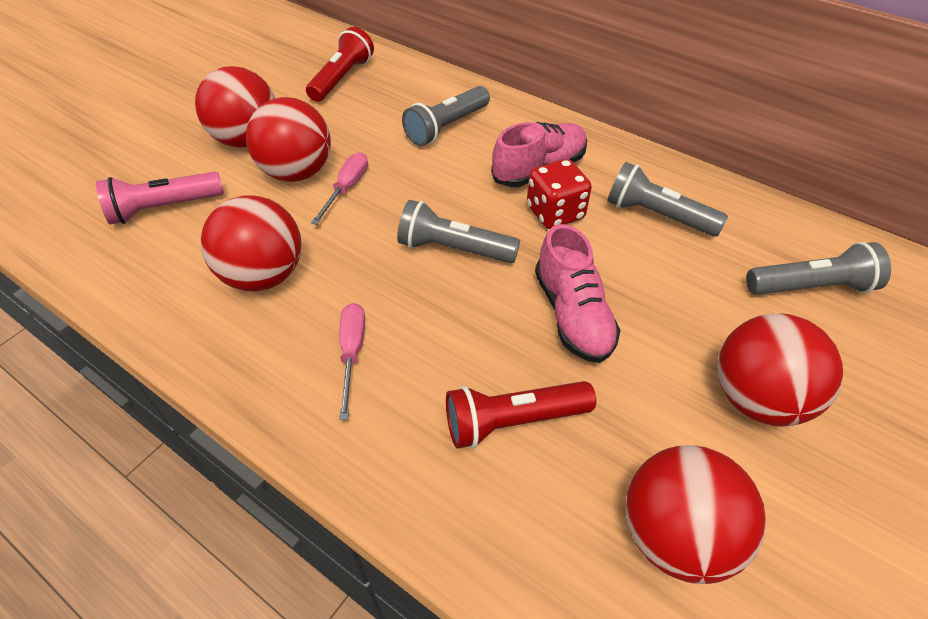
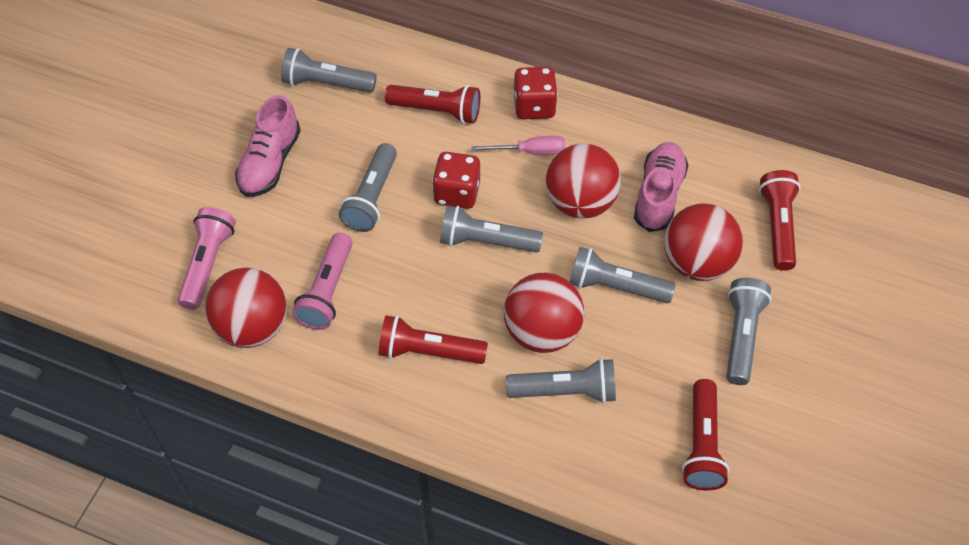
grey flashlight: [397,200,520,263] [402,86,490,146] [607,162,728,237] [746,242,891,295] = 4 -> [281,48,377,92] [339,143,397,232] [440,205,543,253] [506,358,616,403] [569,247,676,303] [726,278,771,385] = 6
pink flashlight: [96,172,224,224] = 1 -> [178,207,236,310] [292,233,352,330] = 2
pink screwdriver: [311,152,368,225] [339,303,365,420] = 2 -> [471,136,565,155] = 1
red ball: [195,66,275,147] [201,195,302,291] [246,97,331,182] [626,445,766,584] [717,313,843,427] = 5 -> [205,268,287,348] [504,273,584,353] [546,143,621,219] [664,204,743,281] = 4
red dice: [527,159,592,229] = 1 -> [432,152,480,209] [513,67,558,119] = 2
red flashlight: [306,27,374,102] [446,381,596,449] = 2 -> [379,315,488,364] [385,85,480,124] [682,379,729,491] [759,170,801,271] = 4

